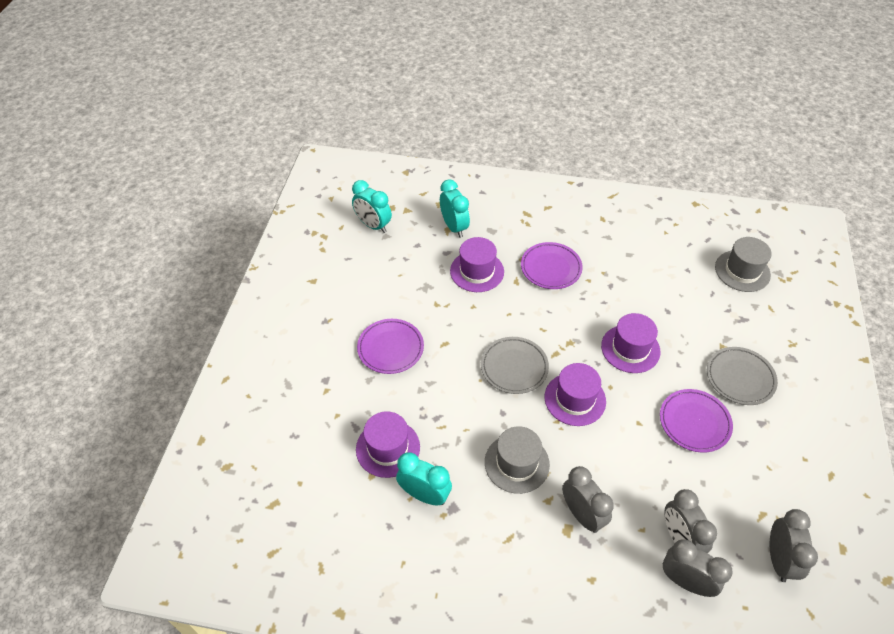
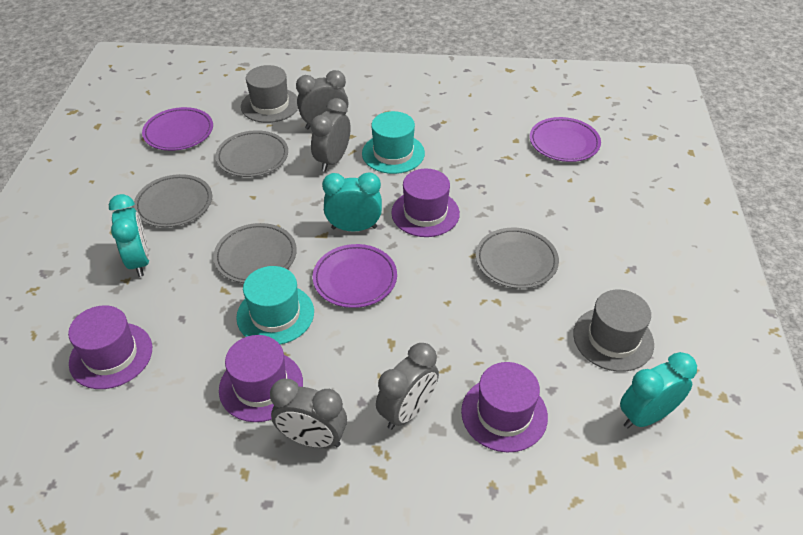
grey plate: [481,337,549,394] [707,347,778,405] = 2 -> [134,174,212,227] [213,223,297,283] [216,130,288,177] [476,228,559,289] = 4
turquoise hat: none = 0 -> [236,266,314,344] [362,111,425,174] = 2

